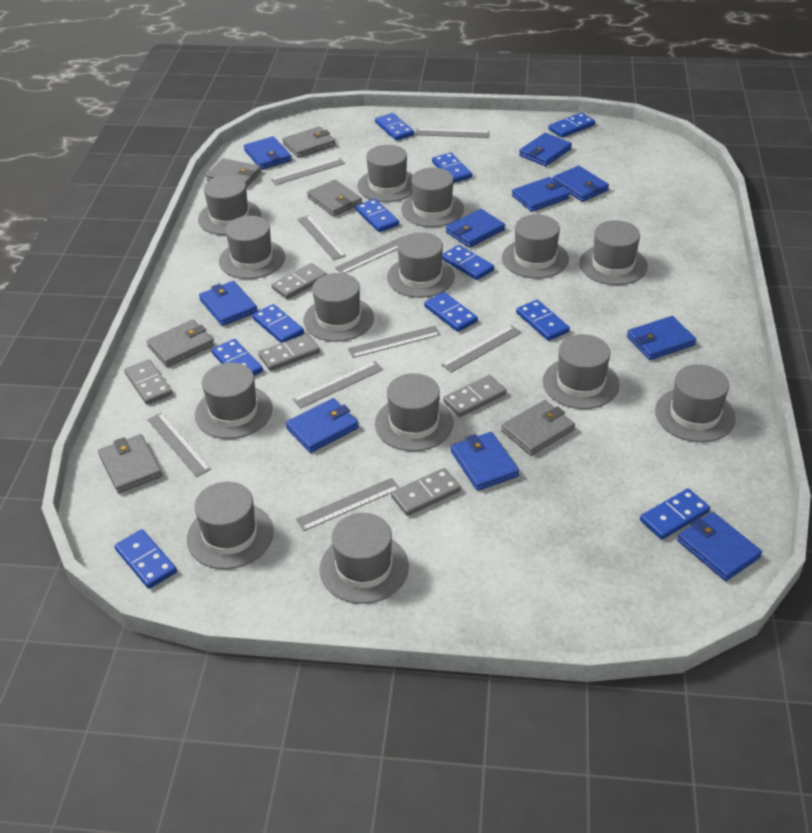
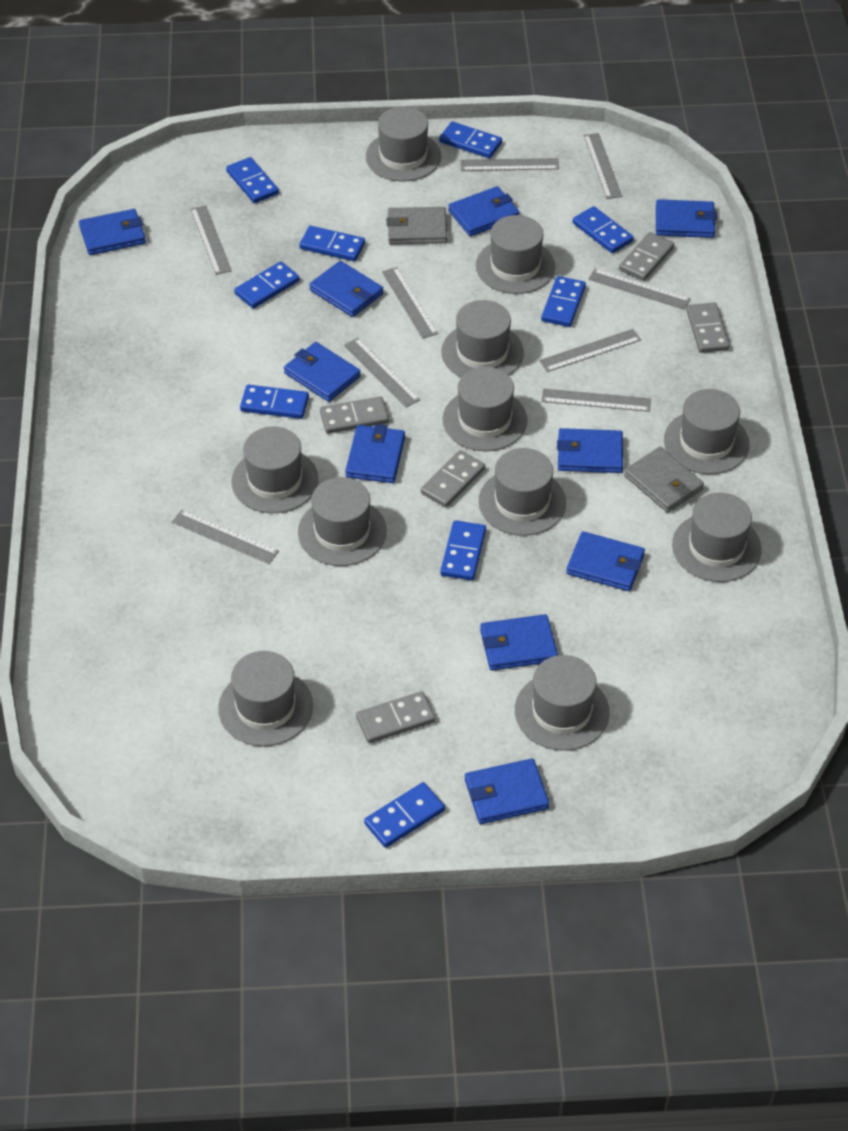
blue domino: [114,529,177,589] [212,339,263,376] [252,304,304,343] [355,199,399,232] [375,113,414,141] [424,292,478,332] [432,152,472,183] [442,245,494,280] [516,300,570,341] [548,113,595,138] [640,488,710,540] = 11 -> [226,157,279,203] [234,261,300,308] [240,385,309,419] [299,226,365,261] [364,782,445,848] [439,122,502,158] [440,520,486,581] [541,276,586,327] [573,206,634,253] = 9
grey hat: [187,482,274,569] [195,363,272,439] [198,175,261,235] [219,216,285,279] [303,273,374,342] [320,513,409,604] [357,145,413,202] [375,373,454,451] [387,232,455,298] [401,167,464,227] [502,214,569,279] [543,334,620,409] [579,220,648,285] [655,364,736,442] = 14 -> [218,651,313,746] [231,427,318,513] [298,477,387,566] [366,107,441,181] [441,300,524,377] [443,367,527,451] [476,215,555,294] [479,448,566,536] [515,655,610,751] [664,389,750,474] [672,493,762,582] = 11
grey wallet: [98,434,162,493] [146,320,214,367] [206,158,261,188] [282,126,335,158] [307,180,362,216] [501,400,575,455] = 6 -> [386,207,447,244] [624,447,704,513] = 2

